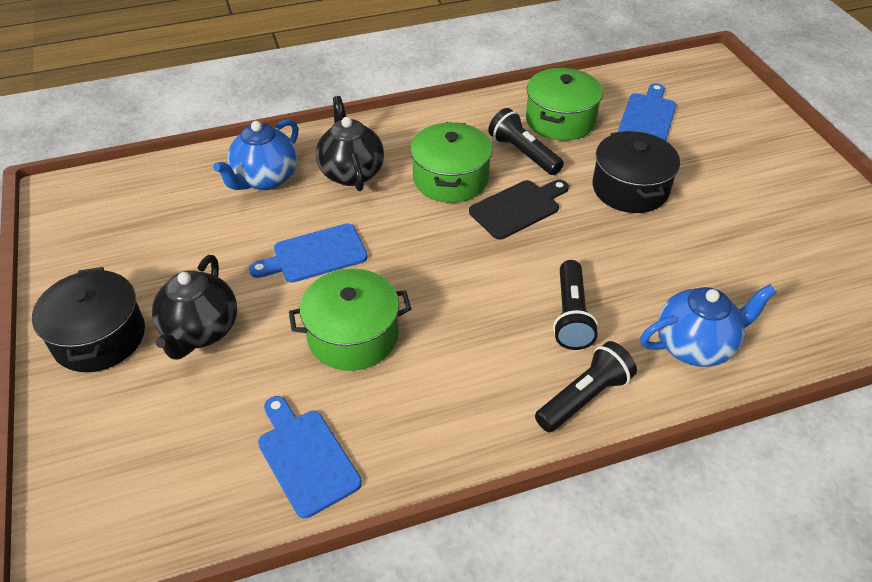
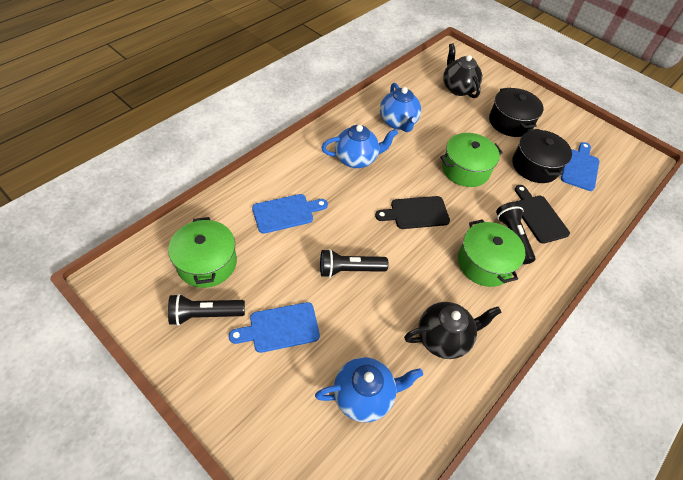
black cutting board: [469,180,569,239] = 1 -> [375,196,450,229] [515,185,570,244] = 2
blue teapot: [213,119,299,190] [640,284,776,367] = 2 -> [315,357,423,422] [321,125,398,168] [380,83,421,132] = 3

